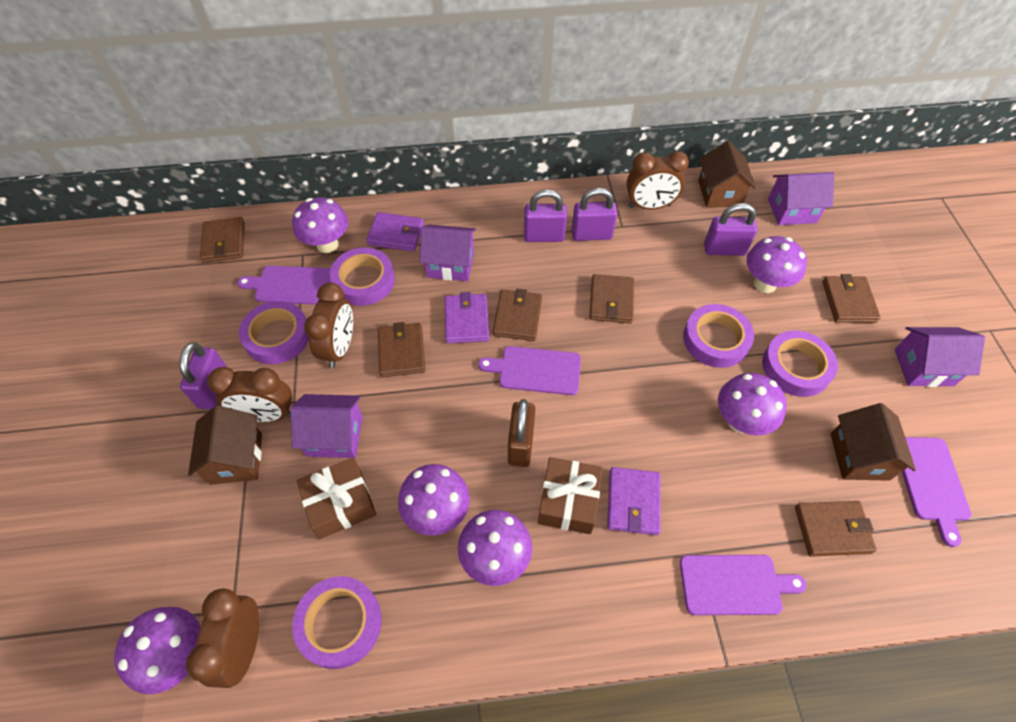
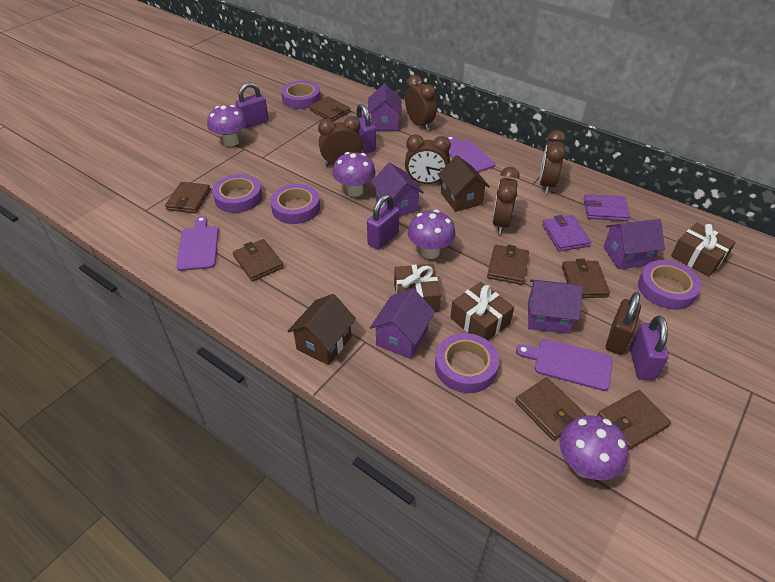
brown clock: [186,588,259,688] [208,367,292,422] [304,282,353,368] [626,151,689,210] = 4 -> [318,116,363,167] [405,75,436,131] [405,134,451,184] [493,167,520,234] [539,130,566,194] = 5
brown gift: [297,457,376,539] [538,457,603,534] = 2 -> [394,264,441,312] [450,282,514,340] [671,223,736,277] = 3
brown house: [188,405,262,485] [698,141,756,208] [830,403,916,481] = 3 -> [288,294,356,365] [438,155,490,212] = 2
brown wallet: [200,217,245,263] [378,322,425,377] [493,289,542,341] [589,274,634,323] [795,501,877,557] [822,274,881,323] = 6 -> [165,182,211,213] [233,239,284,282] [309,96,350,121] [487,244,529,285] [515,377,586,441] [562,259,610,298] [597,390,671,451] = 7
purple cutting board: [237,266,331,305] [478,346,581,395] [680,555,806,615] [902,437,972,547] = 4 -> [176,216,219,271] [447,136,495,173] [516,339,613,391] = 3
purple house: [290,394,363,458] [420,225,476,281] [768,172,834,225] [895,327,985,387] = 4 -> [368,84,402,131] [370,288,435,359] [371,162,424,217] [528,279,583,334] [603,219,665,269] = 5
purple mushroom: [114,607,201,694] [292,197,349,253] [398,464,470,536] [458,510,532,586] [718,373,787,436] [746,236,807,293] = 6 -> [207,105,247,147] [333,152,376,197] [407,210,456,259] [560,415,629,480] = 4
purple wallet: [366,212,424,252] [445,292,489,343] [607,467,661,535] = 3 -> [542,215,591,251] [584,194,630,221] = 2

